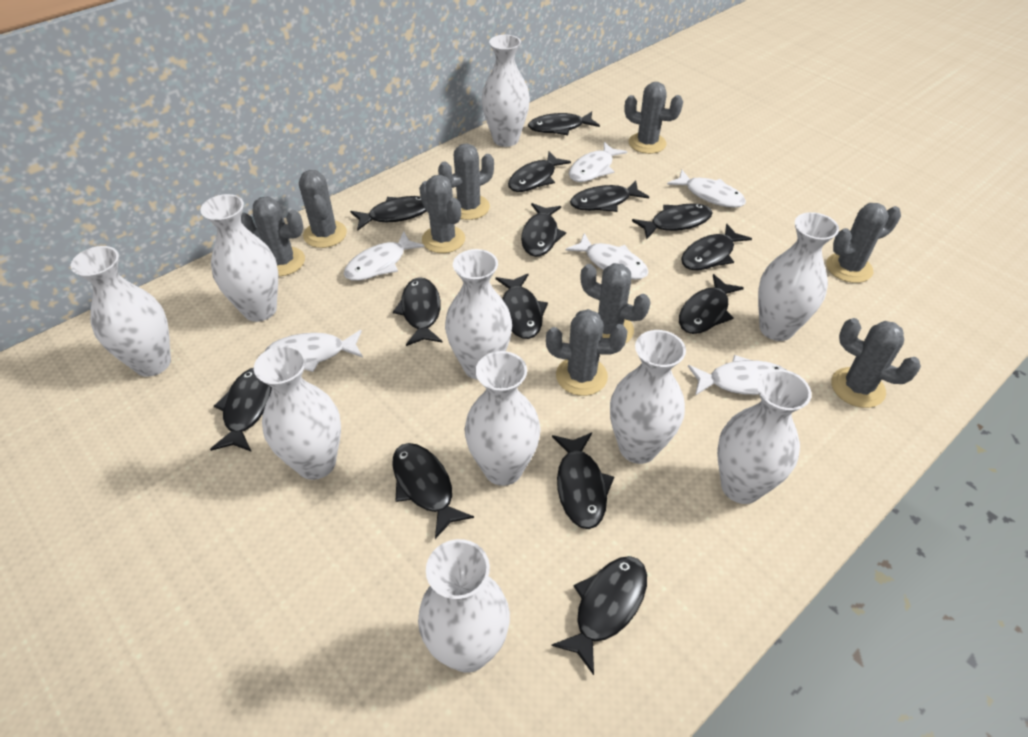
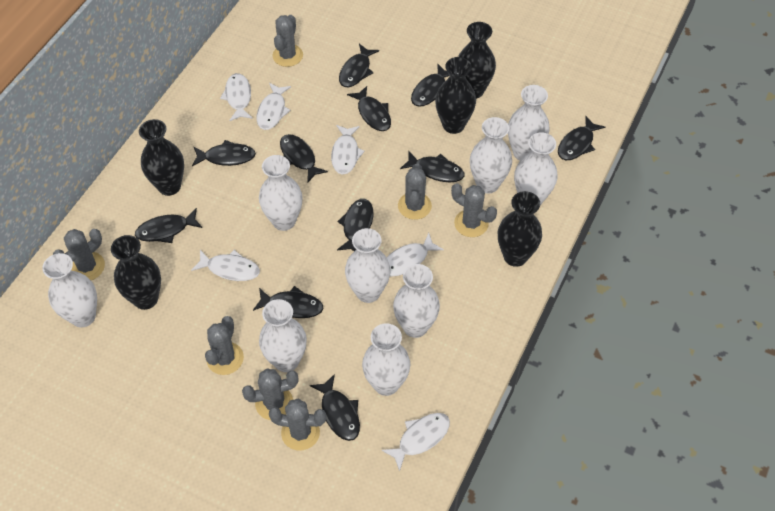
black fish: [210,368,272,452] [350,196,427,231] [392,443,474,539] [393,277,443,346] [496,274,548,339] [508,152,571,192] [521,203,566,257] [528,112,600,135] [551,556,647,675] [552,433,614,529] [570,181,649,212] [632,204,712,239] [679,274,744,334] [681,224,752,270] = 14 -> [135,208,203,243] [192,140,256,166] [253,286,323,318] [280,134,328,183] [310,374,360,441] [337,199,374,251] [339,44,379,87] [347,86,391,131] [400,150,465,182] [411,63,450,107] [558,116,605,160] = 11
black vase: none = 0 -> [111,235,161,310] [139,119,184,196] [435,57,476,134] [458,22,496,99] [498,191,542,267] = 5
grey cactus: [241,196,305,276] [299,170,347,248] [419,175,465,253] [438,143,494,220] [546,309,627,396] [581,263,651,343] [624,82,683,154] [826,203,901,283] [831,318,921,408] = 9 -> [53,229,105,280] [205,316,244,375] [242,369,298,420] [269,398,326,450] [273,15,303,67] [398,163,432,220] [451,183,497,237] = 7
white vase: [71,246,171,377] [201,194,278,322] [254,345,341,480] [418,539,510,673] [445,249,512,380] [465,351,541,486] [482,35,530,147] [610,330,686,464] [717,369,811,504] [758,212,839,341] = 10 -> [42,253,97,327] [259,155,302,231] [259,299,307,372] [345,228,390,303] [362,323,410,396] [393,264,440,338] [470,117,512,194] [508,85,549,160] [514,132,558,205] = 9

